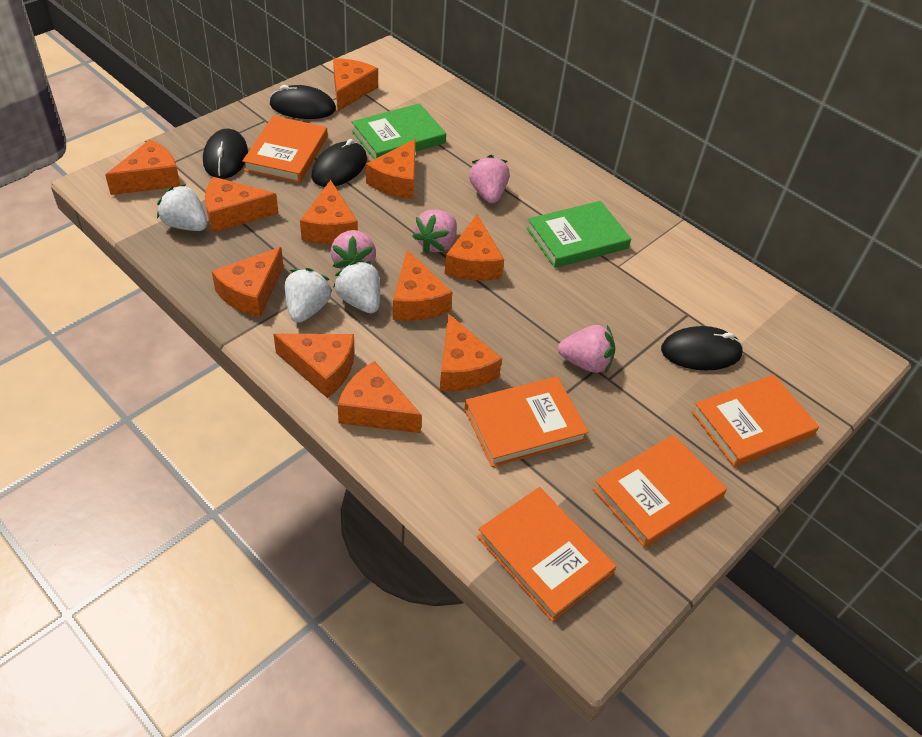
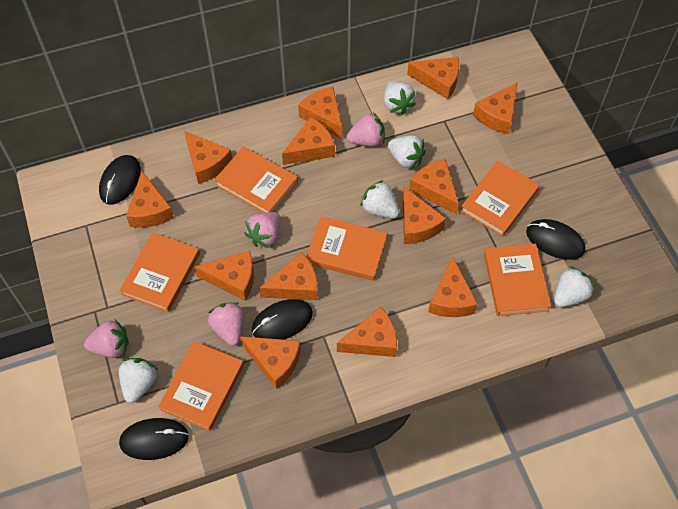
green book: [352,103,446,159] [526,201,631,268] = 2 -> none = 0
orange book: [242,116,327,183] [464,377,589,467] [477,487,616,622] [593,435,727,548] [692,374,819,467] = 5 -> [120,233,200,312] [158,341,244,431] [214,147,298,213] [306,216,387,281] [460,161,540,237] [484,244,551,316] = 6
orange cheese: [105,139,180,195] [205,177,278,233] [212,247,283,317] [274,334,355,398] [300,180,358,244] [333,58,378,111] [338,361,422,433] [366,139,416,199] [393,250,452,321] [440,314,502,391] [445,215,504,281] = 11 -> [126,171,174,228] [184,131,232,184] [194,251,254,301] [240,336,301,389] [259,252,318,300] [282,117,335,165] [298,87,342,139] [337,307,397,357] [402,187,446,244] [407,57,459,99] [409,159,459,215] [428,256,478,317] [473,82,518,134] = 13
white strawberry: [157,184,207,231] [285,268,332,323] [333,261,380,313] = 3 -> [119,358,158,403] [360,180,399,218] [384,81,416,115] [388,135,426,169] [554,266,595,307] = 5

